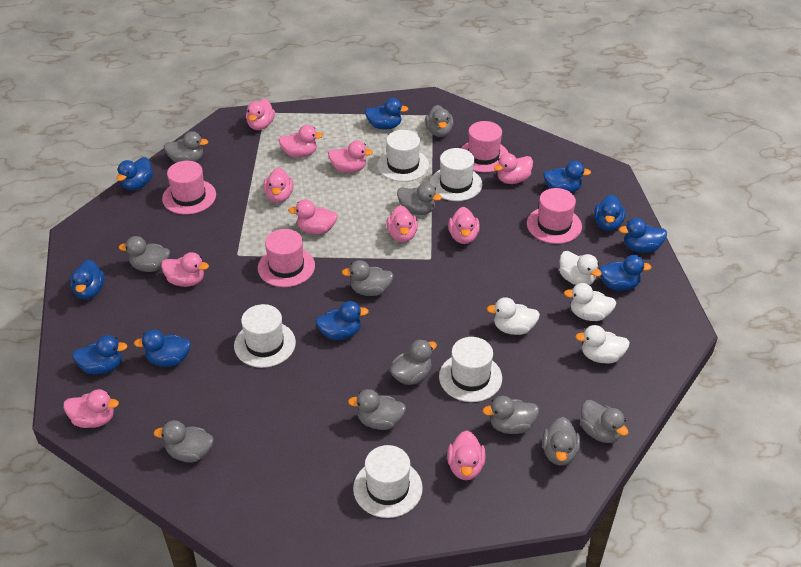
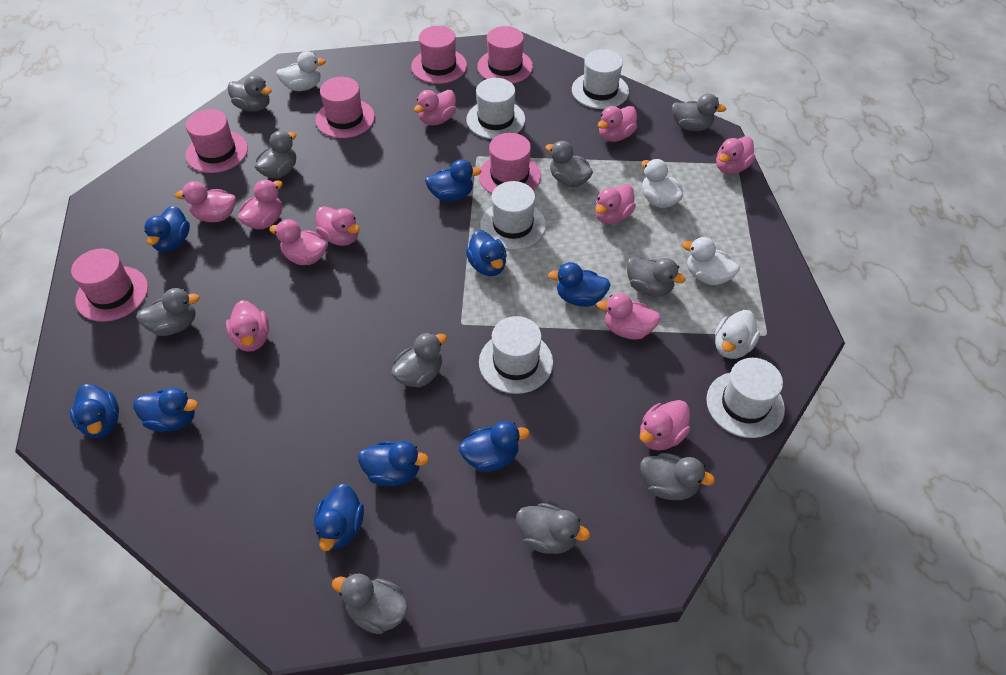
blue duck: [70,259,105,299] [72,335,127,375] [117,157,153,190] [134,329,191,367] [315,301,369,340] [365,98,408,130] [543,161,591,193] [594,195,626,231] [599,255,652,291] [619,218,667,253] = 10 -> [70,384,119,438] [133,388,198,432] [144,206,190,252] [314,484,364,551] [358,441,429,486] [425,159,481,201] [459,421,530,472] [466,230,507,276] [548,262,611,307] = 9
grey duck: [119,236,170,272] [154,420,214,463] [164,131,208,163] [342,260,394,296] [348,389,406,430] [390,339,437,385] [397,183,442,215] [425,105,453,137] [482,396,539,434] [542,417,580,466] [580,400,629,443] = 11 -> [136,288,200,336] [227,75,272,112] [255,131,296,178] [332,574,408,634] [391,332,447,388] [516,503,590,554] [545,141,593,187] [626,257,685,297] [640,453,715,500] [672,93,726,131] = 10
pink hat: [162,161,216,215] [258,229,315,287] [461,121,508,172] [527,188,582,244] = 4 -> [71,249,148,322] [186,109,248,173] [315,77,375,138] [411,26,467,84] [477,26,533,84] [478,133,541,194] = 6

